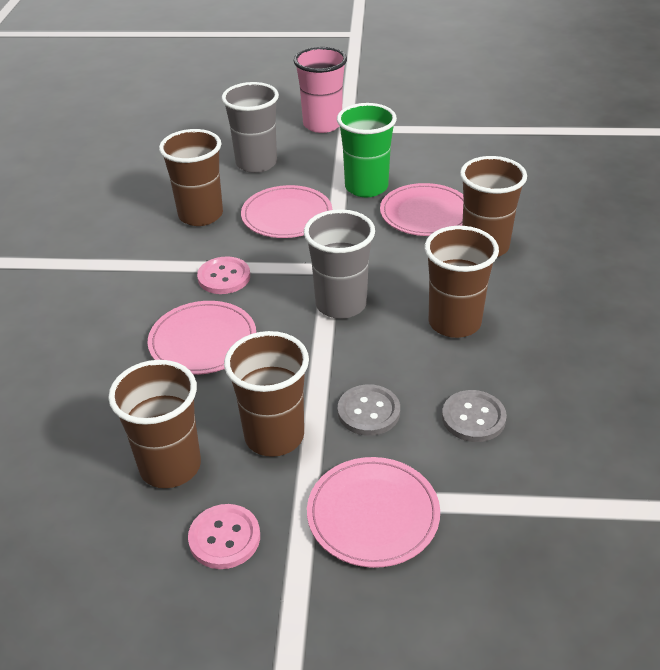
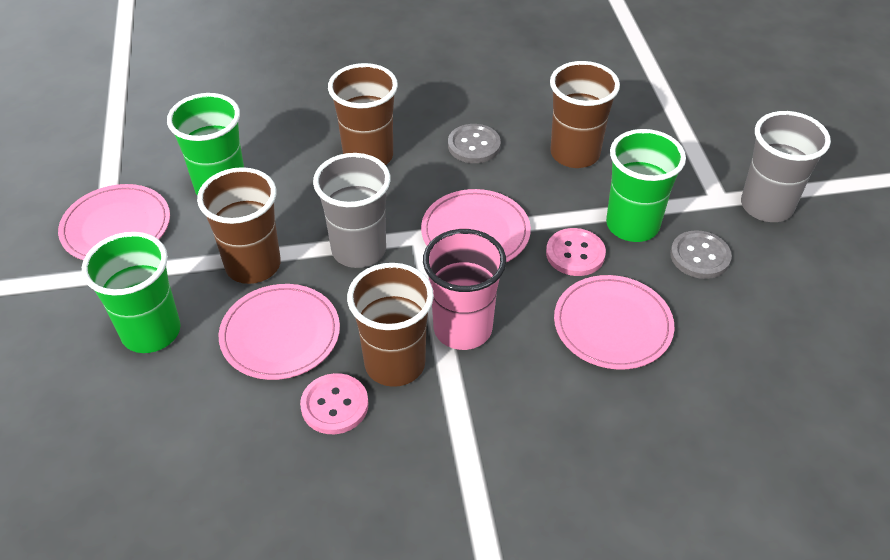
brown cup: [108,360,201,488] [159,129,223,226] [224,331,309,457] [425,226,499,338] [460,156,527,257] = 5 -> [197,167,281,284] [328,63,398,165] [347,263,434,387] [550,61,620,168] = 4
green cup: [337,103,397,197] = 1 -> [82,232,181,353] [167,93,244,196] [606,129,686,242] = 3

